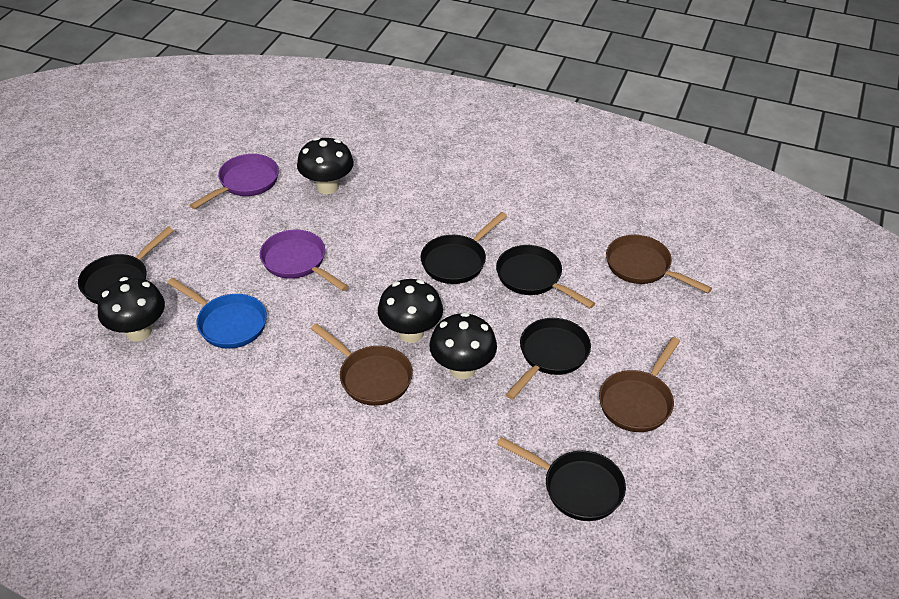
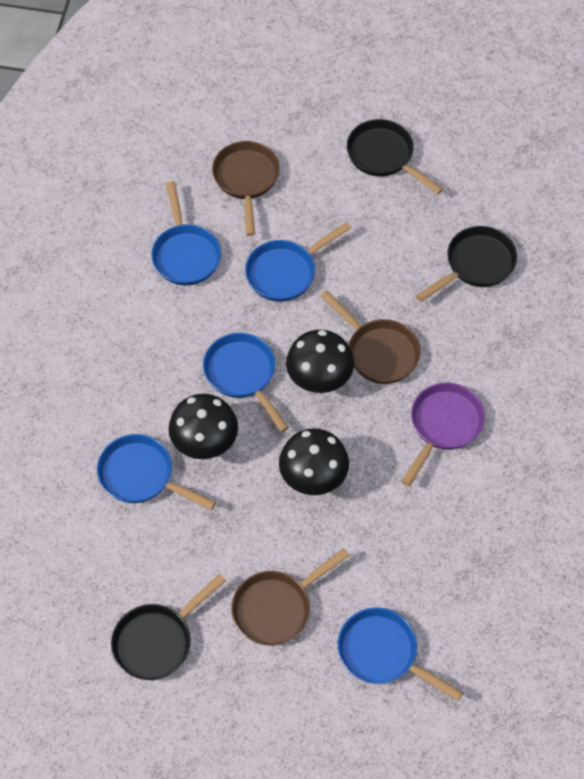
black mushroom: [98,277,165,341] [297,137,354,194] [378,279,443,343] [429,312,497,379] = 4 -> [169,394,238,459] [279,428,349,495] [286,330,354,393] = 3
black pan: [78,227,174,304] [421,212,507,284] [496,245,595,308] [497,437,626,521] [505,318,591,400] = 5 -> [111,574,226,680] [347,119,443,194] [416,226,517,302] = 3
blue pan: [167,278,267,349] = 1 -> [97,434,216,510] [151,181,221,285] [203,333,289,432] [245,222,351,302] [338,608,463,701] = 5
purple pan: [190,154,279,209] [260,230,348,291] = 2 -> [402,382,485,486] = 1

